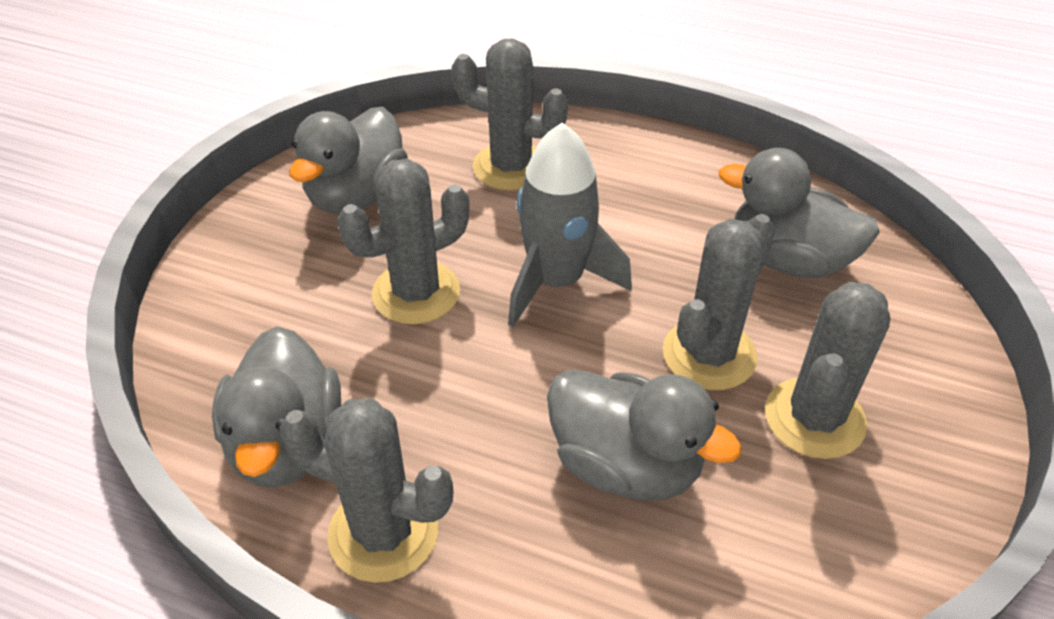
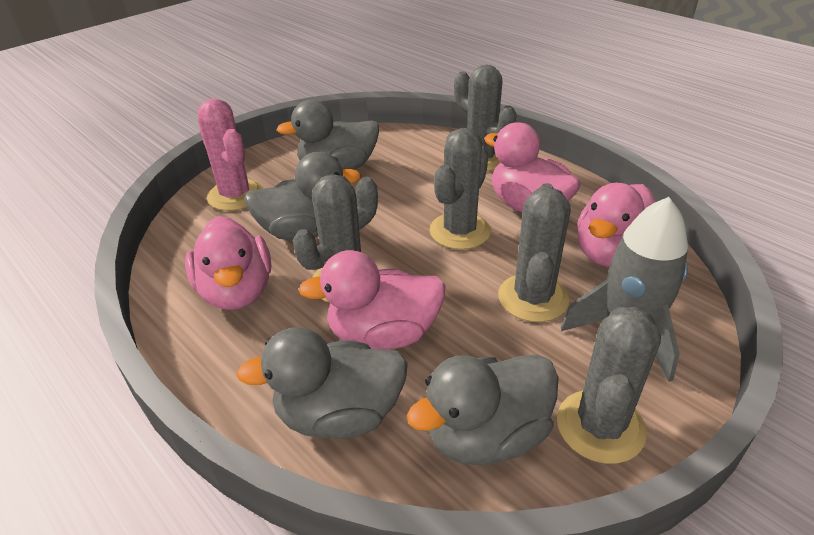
pink cactus: none = 0 -> [198,98,263,211] = 1
pink duck: none = 0 -> [185,216,271,310] [298,250,446,350] [484,122,580,212] [577,183,656,267] = 4

